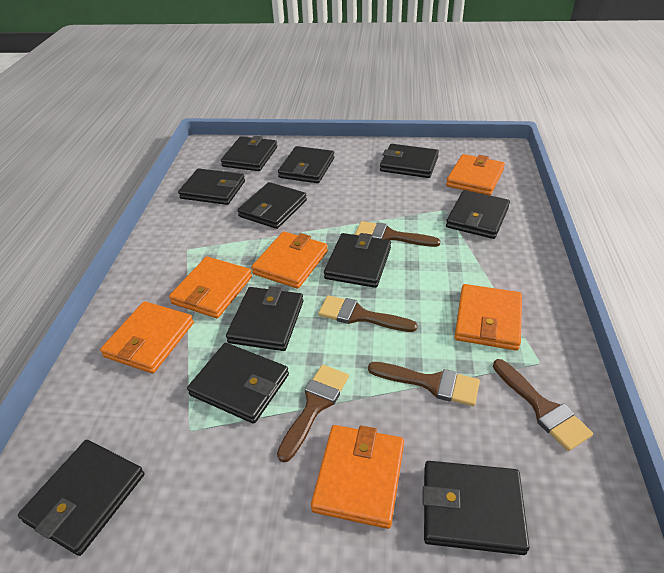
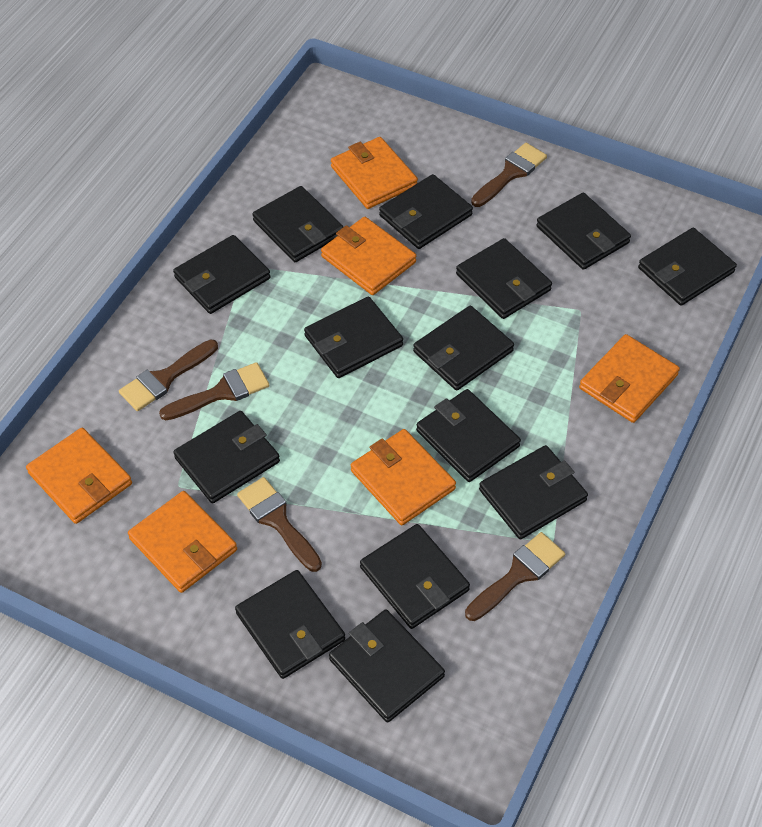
black wallet: [18,440,144,556] [178,168,245,205] [187,343,289,424] [221,136,277,171] [226,286,303,351] [237,182,307,229] [278,146,334,183] [324,233,391,288] [380,144,439,178] [423,461,530,555] [446,190,510,239] = 11 -> [173,235,271,314] [173,411,280,503] [235,570,345,679] [252,186,343,262] [304,297,403,378] [329,609,445,723] [360,524,470,629] [379,174,473,249] [413,306,514,391] [416,389,521,482] [456,238,552,319] [479,445,588,539] [536,193,631,270] [638,228,737,306] = 14

